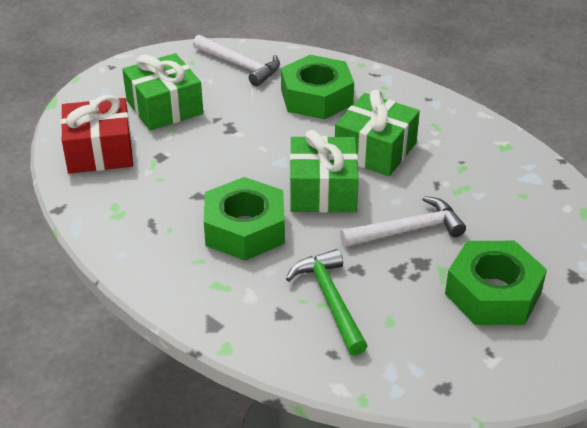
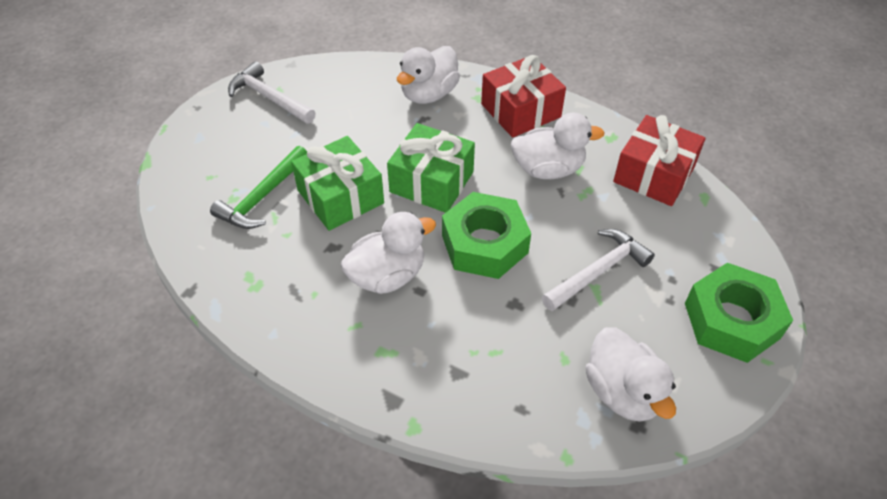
green gift: [122,53,203,131] [290,130,359,213] [335,90,420,176] = 3 -> [291,136,384,231] [387,123,475,213] = 2
green nut: [204,177,285,261] [281,55,354,119] [445,241,547,325] = 3 -> [442,192,531,279] [685,263,793,363] = 2
red gift: [61,95,133,174] = 1 -> [481,55,566,138] [613,115,705,206] = 2
white duck: none = 0 -> [341,212,436,294] [397,46,460,104] [511,113,605,179] [585,327,676,422] = 4

